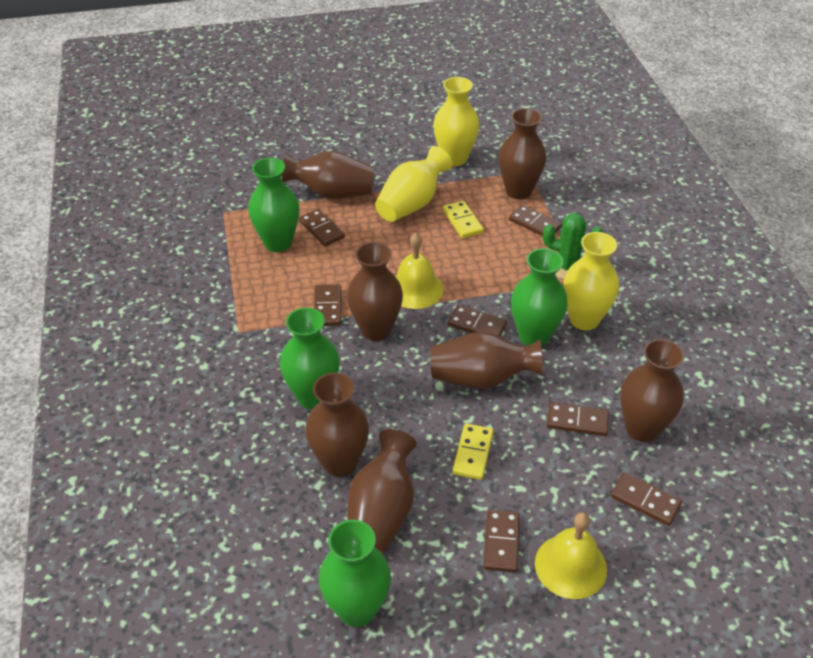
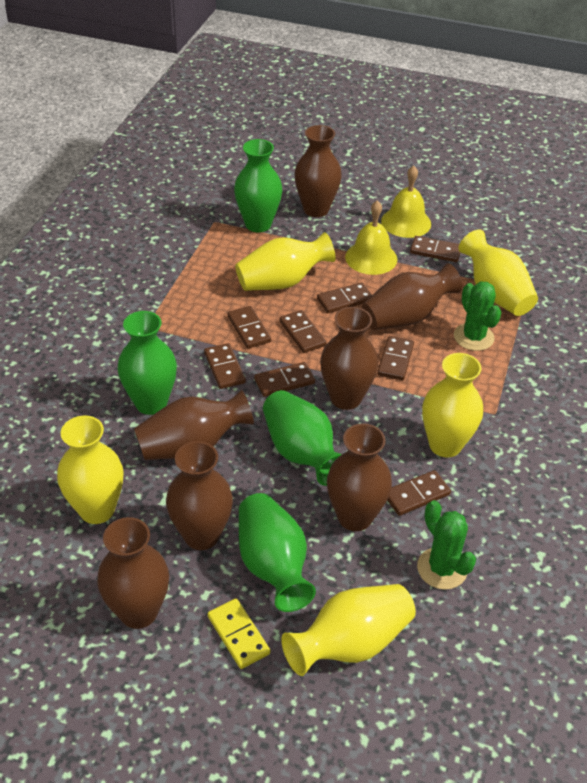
brown domino: [299,209,345,247] [314,285,341,326] [448,305,507,336] [484,509,520,573] [509,205,562,236] [547,402,609,436] [611,472,682,526] = 7 -> [204,343,246,389] [228,306,271,349] [254,362,315,397] [279,310,327,353] [317,282,372,313] [377,336,414,380] [387,470,451,516] [410,236,460,262] = 8
green cactus: [543,213,603,279] = 1 -> [417,500,476,590] [454,281,501,351] = 2
yellow domino: [443,201,484,238] [452,423,493,480] = 2 -> [208,598,271,669] = 1
yellow vase: [375,146,452,222] [433,77,479,166] [563,232,619,330] = 3 -> [57,416,123,524] [235,232,336,291] [281,584,416,676] [422,353,483,457] [459,229,538,316] = 5

